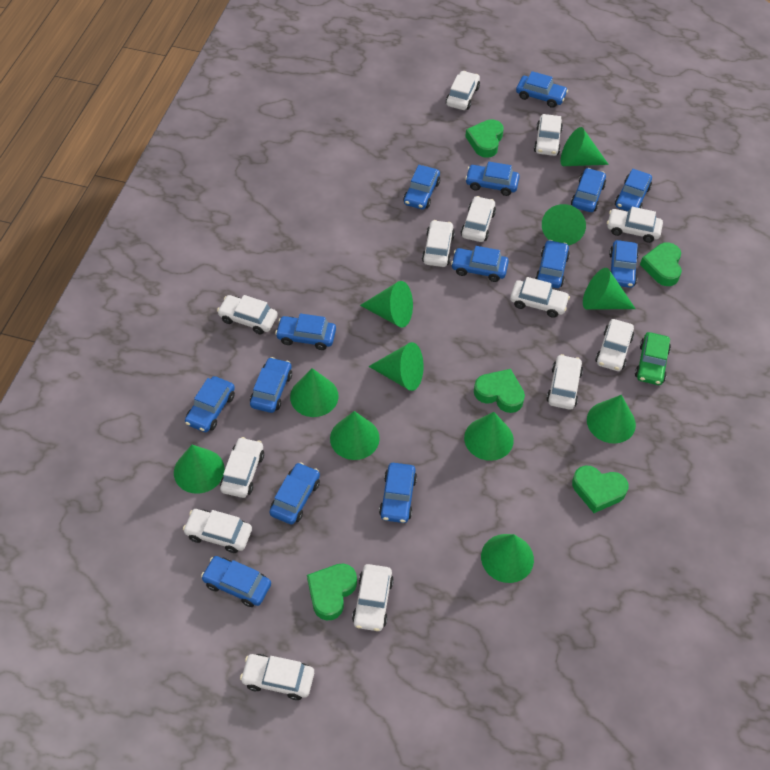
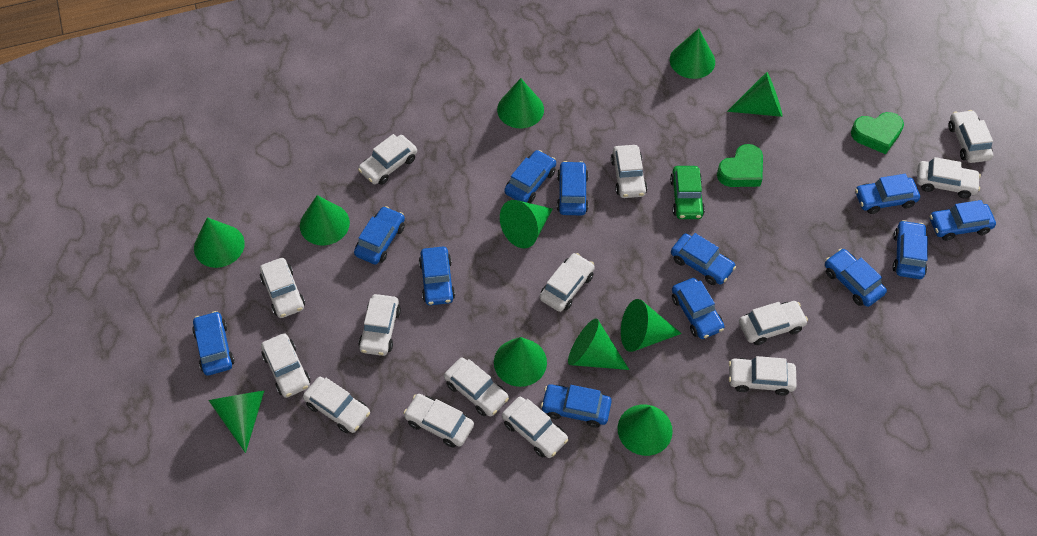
blue car: [185,376,235,432] [201,556,271,607] [250,357,292,413] [270,462,320,525] [275,313,336,350] [379,463,417,523] [403,165,440,209] [451,246,509,282] [465,162,520,196] [516,71,568,108] [535,240,570,288] [571,168,606,212] [609,240,639,288] [615,169,652,211] = 14 -> [192,311,235,375] [354,206,405,265] [419,247,455,305] [504,150,556,203] [541,384,612,428] [557,161,588,216] [671,233,736,285] [672,278,725,339] [825,249,887,307] [855,174,920,214] [892,220,928,279] [930,200,996,241] = 12
green heart: [307,564,357,621] [465,119,504,158] [474,369,525,413] [572,466,629,513] [640,242,682,286] = 5 -> [717,144,763,187] [851,112,904,154] = 2
white car: [183,509,252,553] [217,295,278,334] [220,437,264,498] [240,654,314,700] [352,564,394,631] [422,220,455,267] [446,71,480,110] [461,196,496,242] [510,277,570,318] [534,114,563,156] [546,354,583,410] [595,319,634,371] [607,207,663,243] = 13 -> [260,258,305,318] [261,333,311,398] [303,377,370,433] [358,134,417,185] [359,294,401,356] [403,394,474,448] [444,357,509,417] [502,397,568,458] [540,253,595,312] [611,145,647,198] [729,356,797,396] [739,301,808,345] [917,157,981,198] [948,110,993,163] = 14

